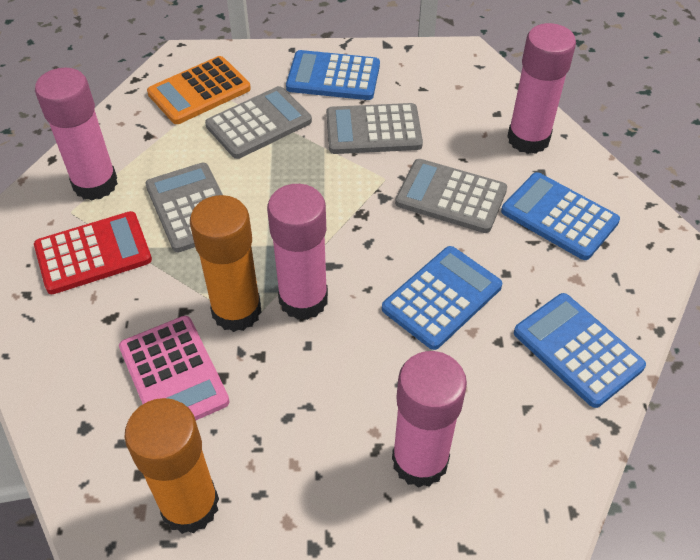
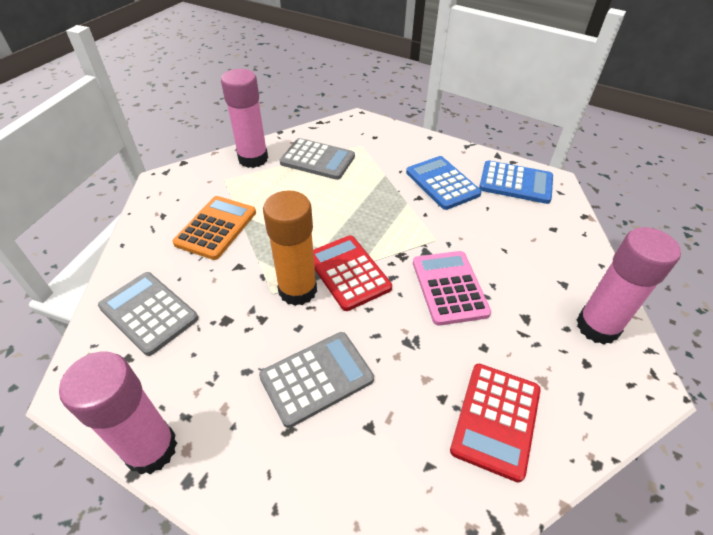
blue calculator: [286,50,380,100] [382,246,502,350] [501,172,620,260] [514,293,646,408] = 4 -> [406,156,482,210] [479,160,553,204] = 2
grey calculator: [145,163,223,252] [205,86,312,159] [326,103,423,154] [395,159,507,233] = 4 -> [98,272,199,356] [259,332,374,428] [280,138,355,180] = 3
orange glue stick: [124,398,219,534] [190,195,262,332] = 2 -> [263,190,317,306] = 1
pink glue stick: [35,68,118,200] [267,184,328,320] [392,351,467,488] [507,23,576,154] = 4 -> [59,352,177,475] [221,69,268,168] [577,227,681,344] = 3
red calculator: [34,211,152,294] = 1 -> [313,235,392,311] [450,364,541,482] = 2

